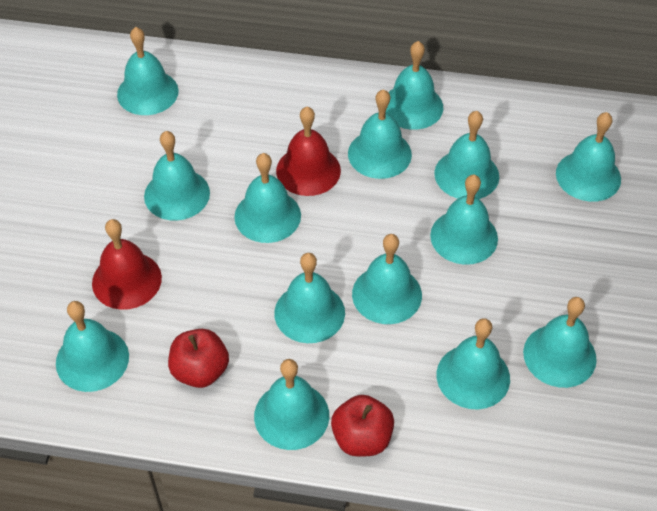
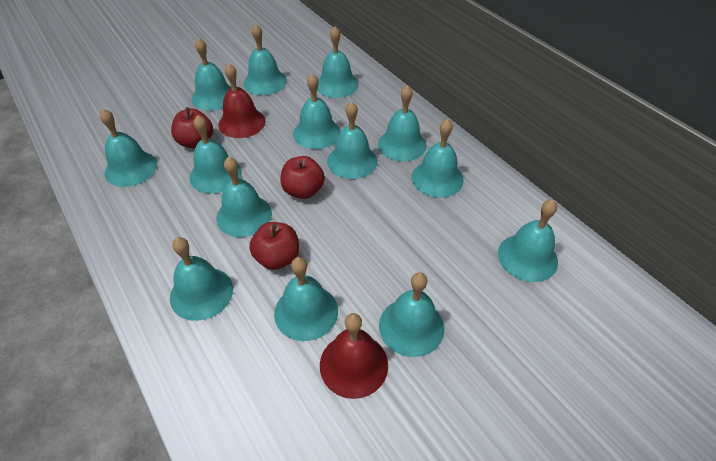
red apple: [168,329,229,388] [331,395,394,457] = 2 -> [171,107,213,149] [249,222,299,270] [280,156,325,199] = 3

